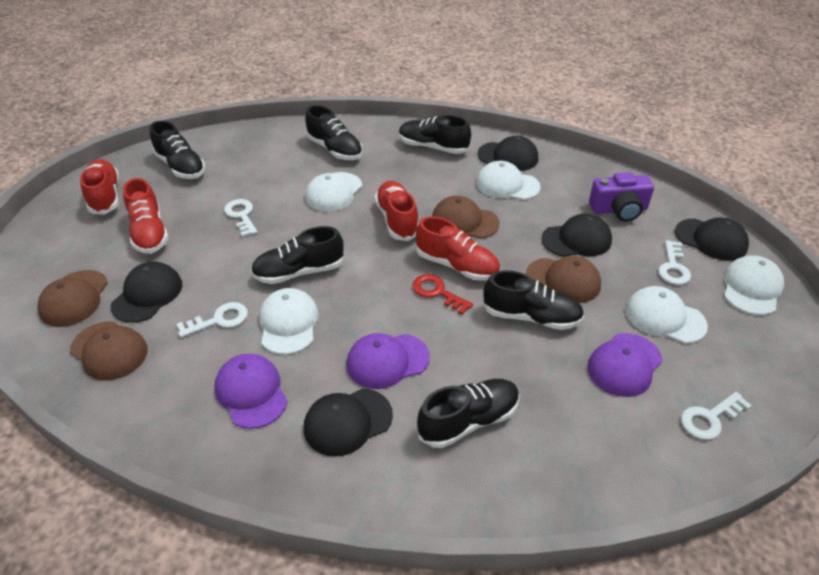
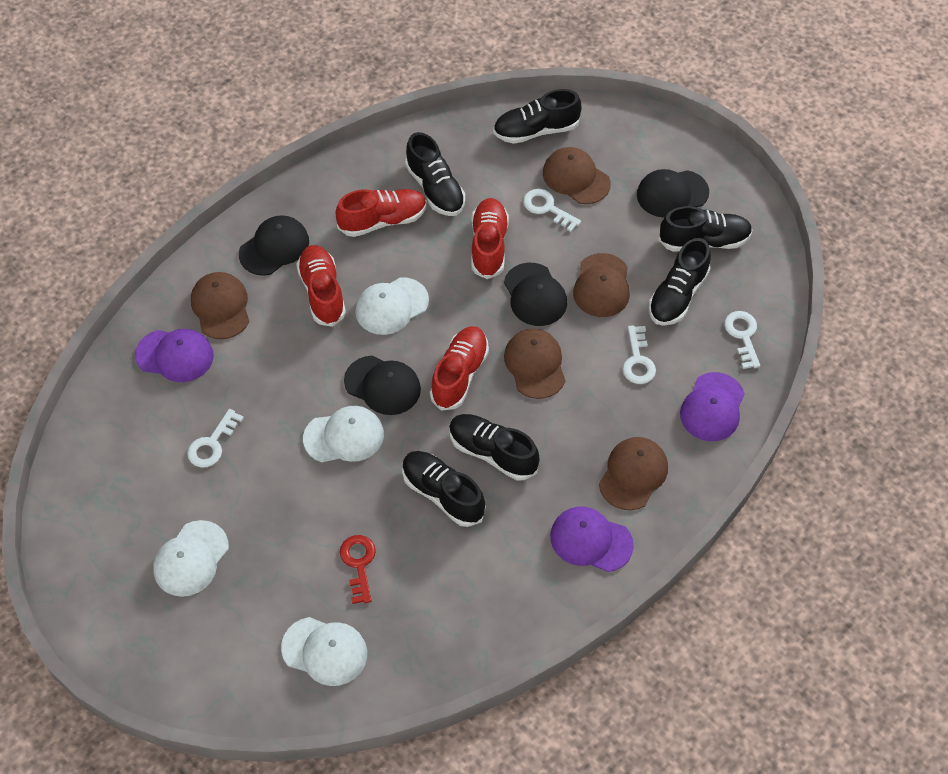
black cap: [110,262,182,323] [304,389,393,457] [477,136,538,171] [541,214,612,257] [675,217,749,261] = 5 -> [239,215,309,276] [344,356,421,415] [504,263,567,326] [637,169,709,218] = 4
brown cap: [37,270,108,327] [70,322,148,380] [432,196,500,239] [526,256,601,303] = 4 -> [191,272,249,339] [504,329,565,399] [543,147,611,204] [573,253,630,317] [599,437,668,510] = 5
purple camera: [589,172,654,222] = 1 -> none = 0
white cap: [259,288,319,354] [305,172,362,212] [476,161,541,200] [625,286,708,344] [723,255,784,315] = 5 -> [153,520,229,597] [281,617,367,686] [303,406,384,462] [355,277,429,335] = 4

